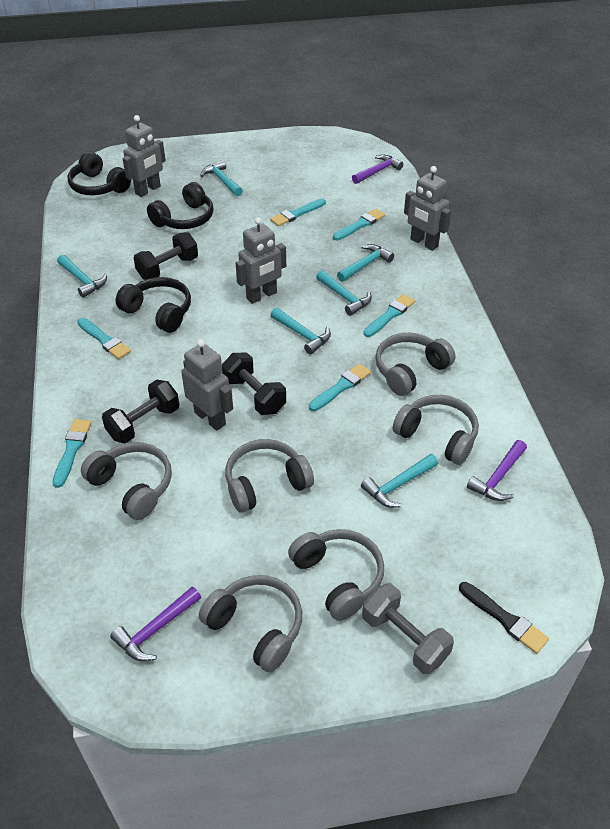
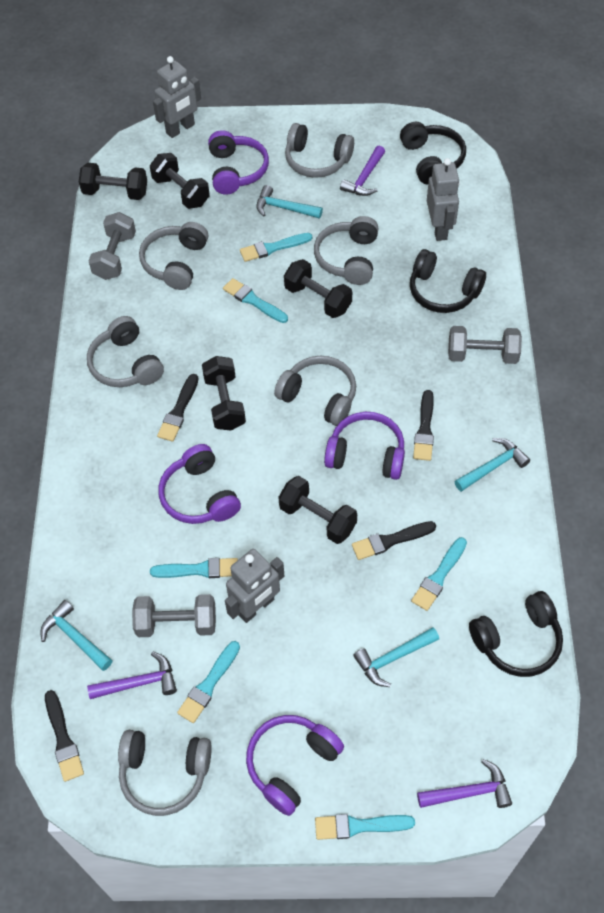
black brush: [459,582,549,654] = 1 -> [45,690,84,782] [157,374,199,442] [352,521,436,560] [413,390,434,461] = 4
black dumbbell: [102,380,180,443] [134,232,198,280] [222,353,286,415] = 3 -> [79,163,147,200] [150,153,210,209] [202,356,246,431] [278,476,357,544] [284,259,352,318] = 5
grey dumbbell: [362,583,454,674] = 1 -> [88,212,136,280] [132,594,216,637] [448,326,522,364] = 3
grey robot: [123,115,166,197] [181,339,233,431] [236,217,286,304] [404,166,451,251] = 4 -> [153,56,201,138] [225,549,284,623] [427,158,460,241] = 3
purple headphones: none = 0 -> [159,444,241,524] [208,130,269,195] [246,715,344,816] [324,412,405,480] = 4
turquoise hammer: [57,255,107,298] [200,160,243,196] [270,308,331,354] [316,270,372,316] [337,244,394,282] [361,454,438,508] = 6 -> [40,600,113,671] [256,185,323,219] [353,627,439,687] [454,438,530,492] = 4

